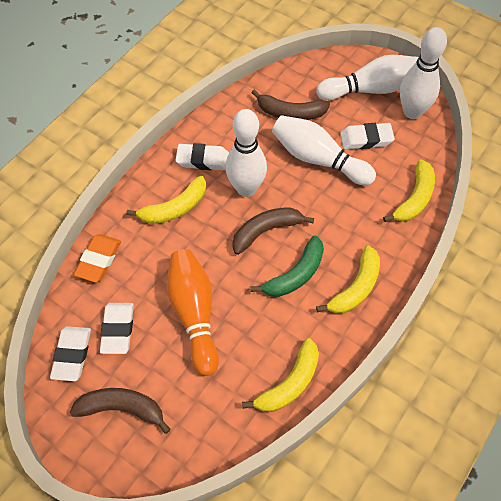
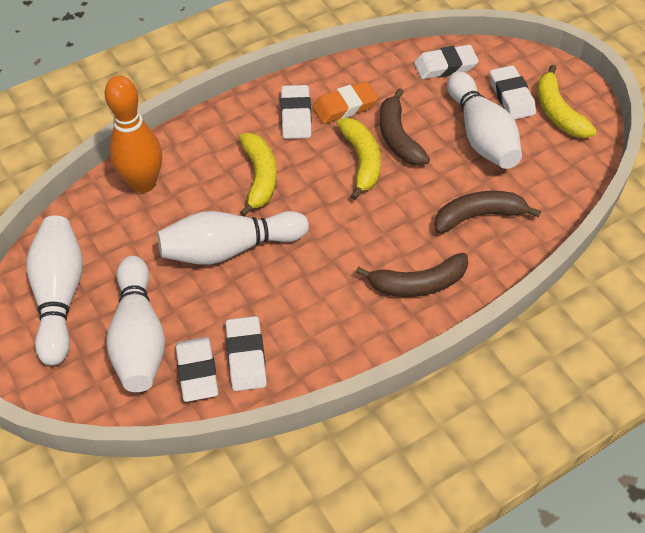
green banana: [251,235,324,297] = 1 -> none = 0
white eraser: [50,326,91,381] [100,303,134,354] [176,143,229,170] [340,123,395,150] = 4 -> [176,337,219,402] [226,316,267,391] [281,85,312,139] [414,45,479,79] [490,65,536,120] = 5
yellow banana: [126,176,206,224] [242,338,319,412] [316,246,380,314] [383,159,435,222] = 4 -> [239,133,277,217] [337,118,381,200] [537,65,597,138] = 3

